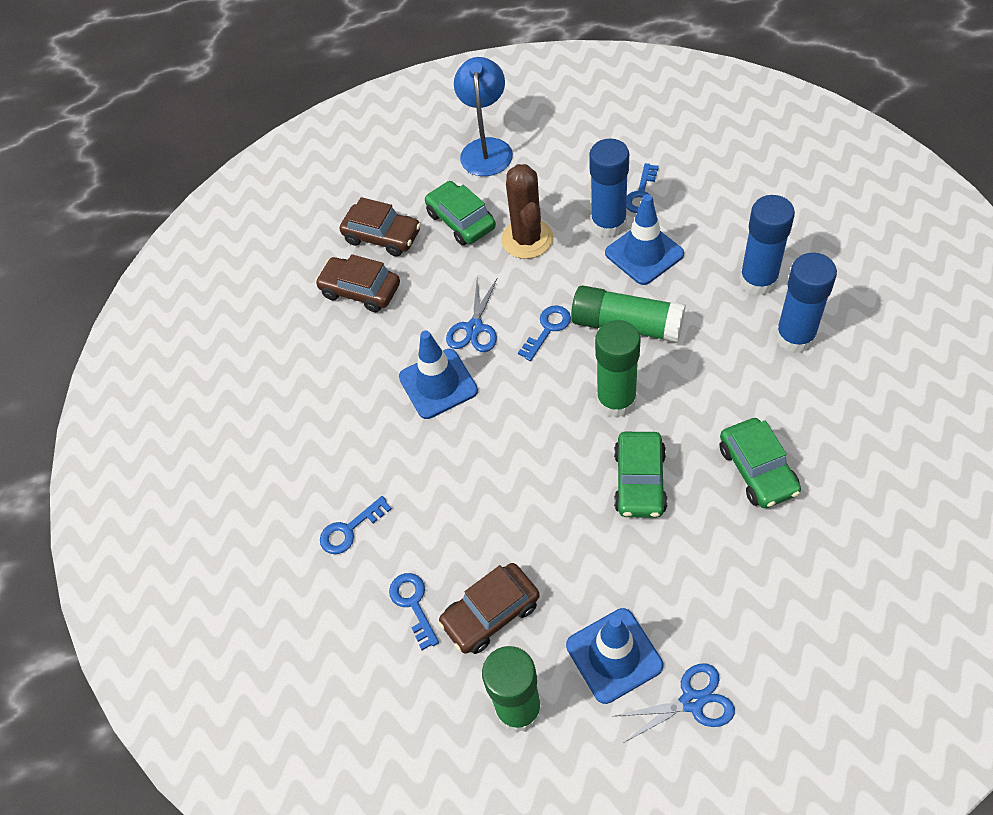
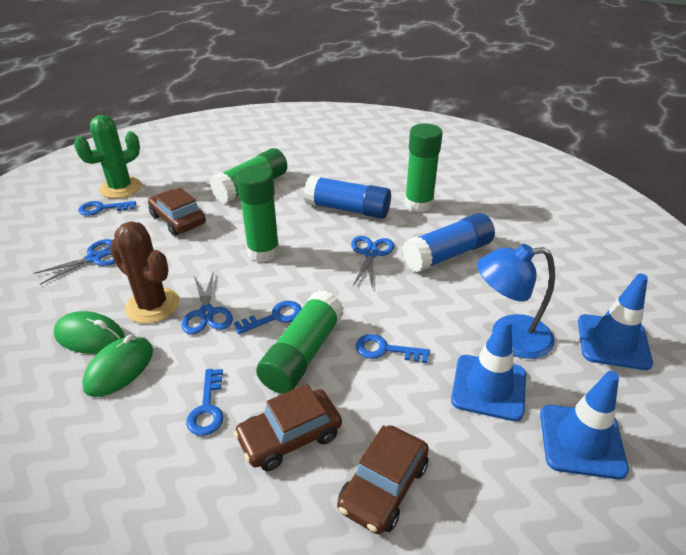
blue glue stick: [589,139,629,238] [739,195,795,296] [775,253,837,353] = 3 -> [304,175,391,219] [402,213,495,272] = 2
blue scissors: [446,279,497,352] [615,663,735,743] = 2 -> [34,239,115,285] [182,273,233,335] [351,236,394,290] = 3
green cactus: none = 0 -> [74,115,142,198] = 1
green car: [425,181,496,246] [614,432,668,518] [720,418,801,508] = 3 -> none = 0
green glue stick: [482,646,542,733] [571,285,686,343] [595,320,640,418] = 3 -> [210,148,287,204] [236,165,280,262] [256,290,344,394] [405,123,443,212] = 4
green mouse: none = 0 -> [54,311,125,354] [82,335,153,397] = 2

